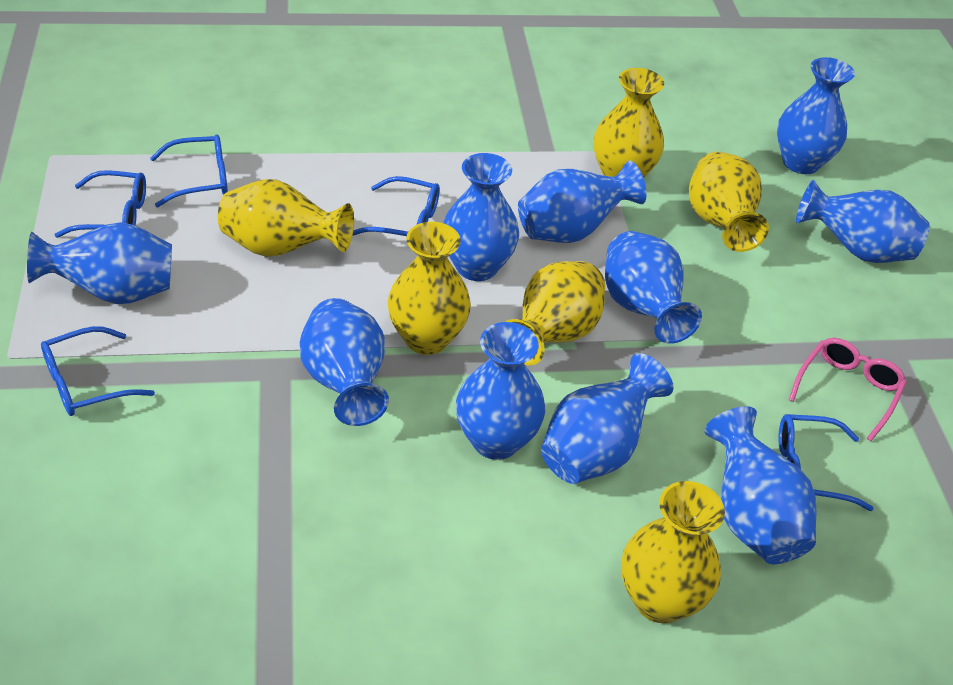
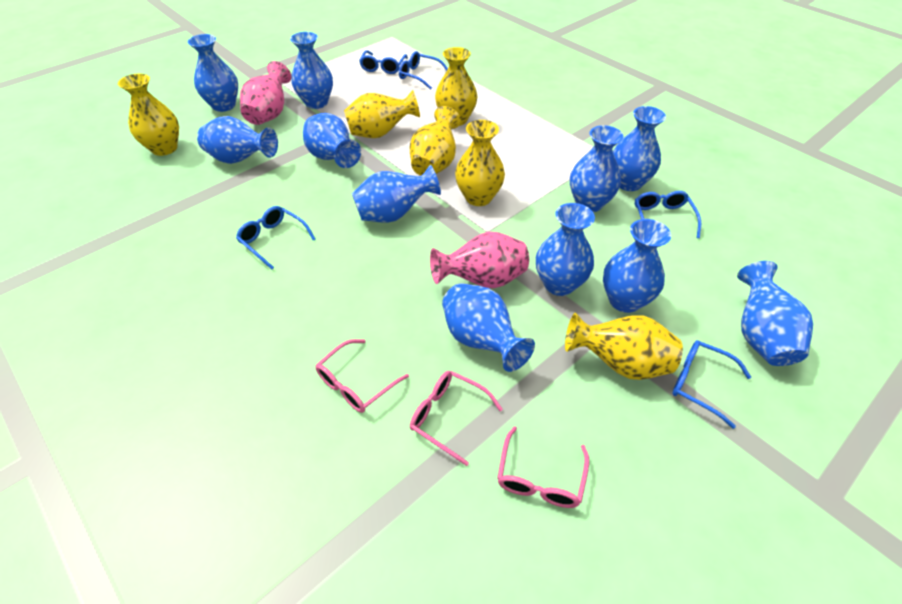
blue vase: [27,222,172,304] [300,298,389,426] [443,153,519,281] [456,322,545,460] [518,160,647,243] [541,353,674,484] [605,231,702,344] [704,406,817,564] [777,57,855,174] [796,180,930,263] = 10 -> [188,34,238,112] [197,116,278,164] [290,32,333,109] [303,113,361,168] [352,165,441,223] [442,283,535,372] [536,203,595,296] [570,125,624,212] [603,219,671,313] [613,106,666,191] [737,261,813,366] = 11
pink glasses: [789,338,907,441] = 1 -> [315,339,409,413] [410,371,503,466] [497,426,589,508] = 3
pink vase: none = 0 -> [240,61,291,125] [430,232,529,288] = 2

